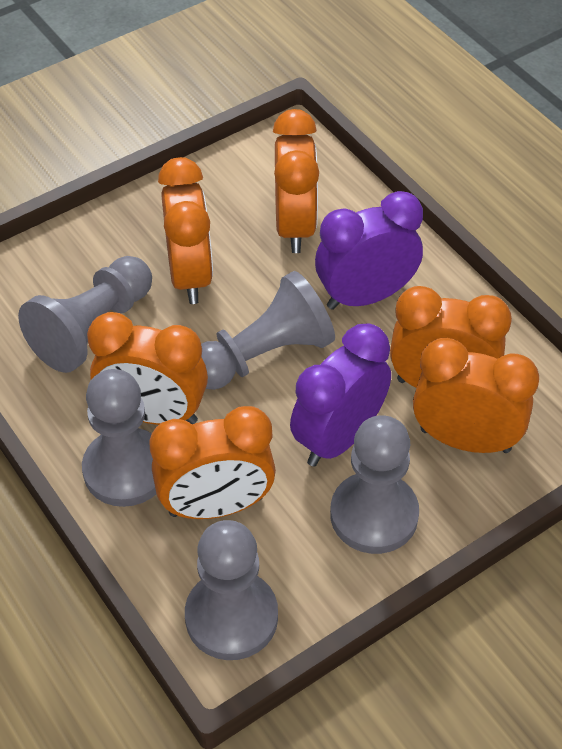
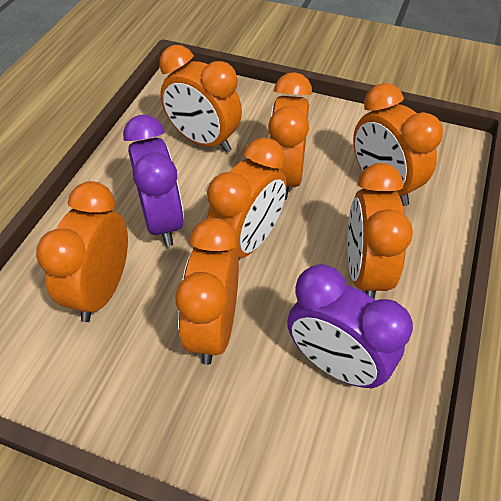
grey pawn: [18,256,152,373] [82,369,156,507] [185,520,278,660] [201,271,335,390] [330,415,419,554] = 5 -> none = 0
orange clock: [87,312,208,425] [150,406,276,519] [158,157,213,304] [273,109,319,253] [390,286,512,388] [413,338,539,453] = 6 -> [36,181,128,322] [159,45,242,152] [175,218,239,365] [207,137,287,258] [268,72,312,200] [347,163,413,299] [353,83,443,206] = 7

